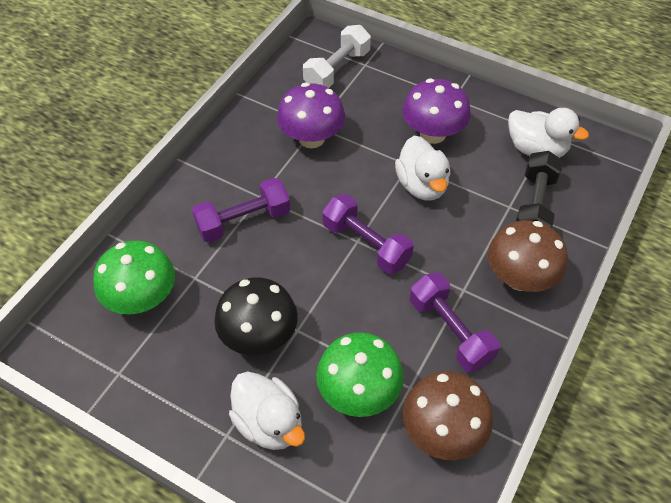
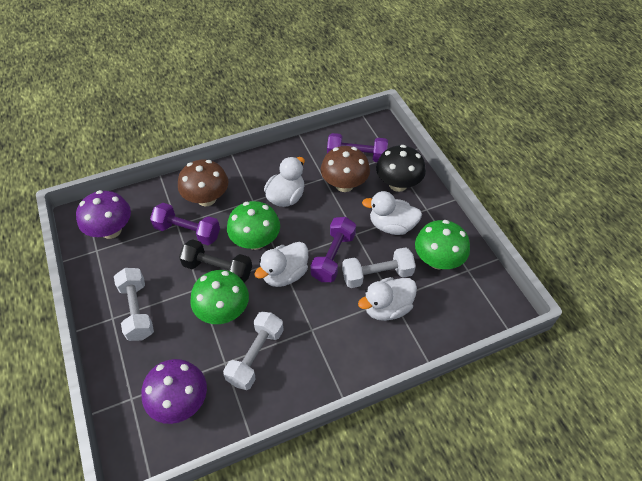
green mushroom: [93,241,175,315] [316,332,404,417] = 2 -> [190,270,249,324] [227,201,280,250] [415,220,470,269] = 3
white duck: [229,372,305,450] [395,136,451,201] [508,108,589,158] = 3 -> [254,242,308,287] [264,157,305,207] [358,277,417,321] [362,191,422,235] = 4
white dumbbell: [303,25,371,88] = 1 -> [114,268,154,341] [223,312,284,390] [342,247,416,288] = 3

